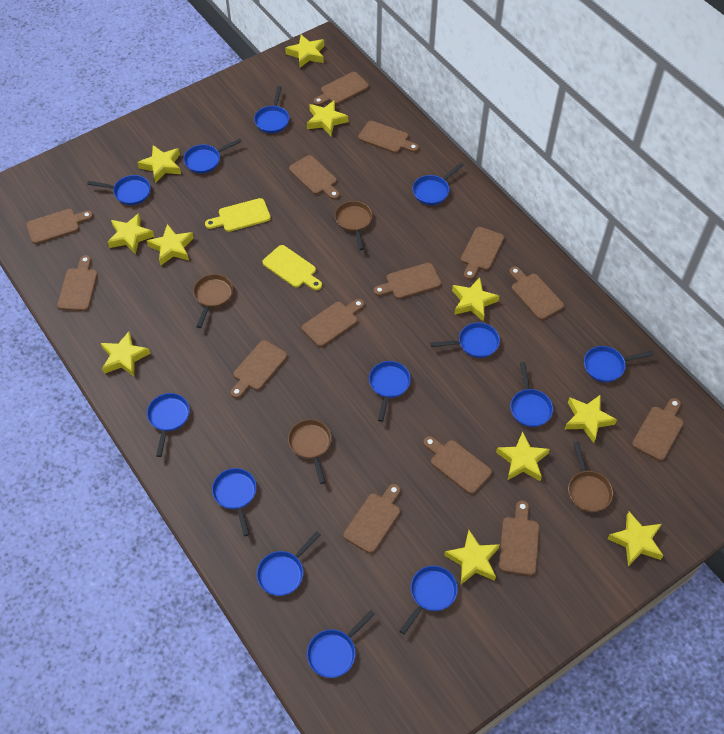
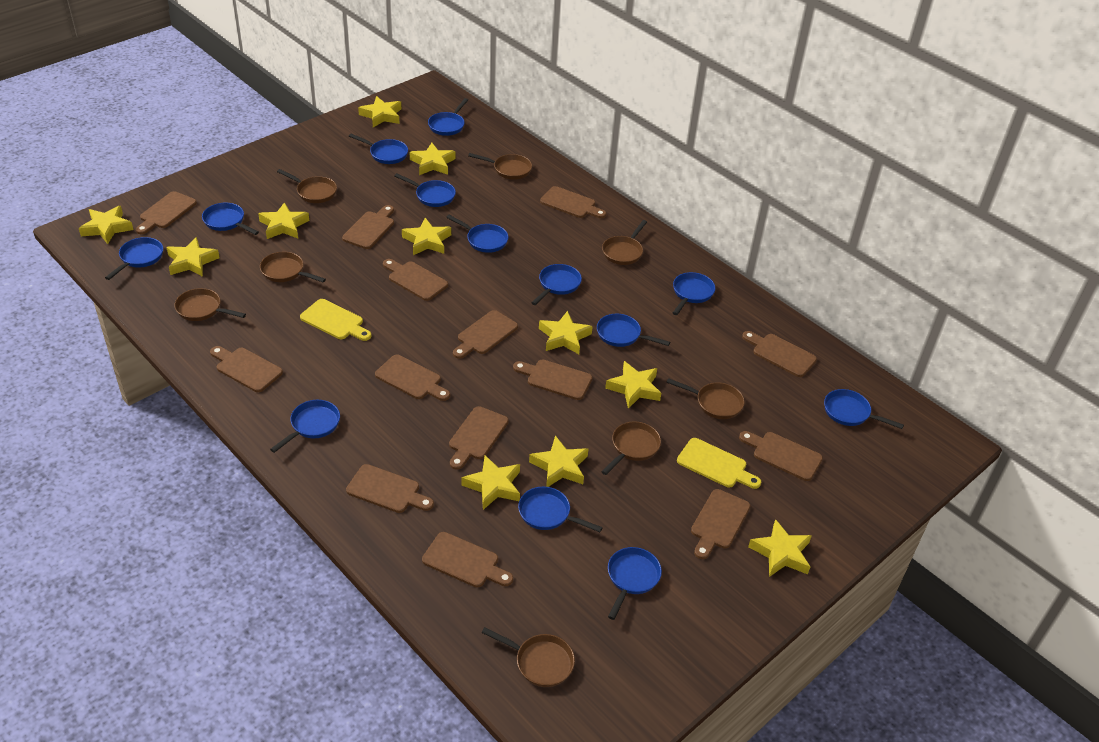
brown pan: [193,274,233,328] [288,419,331,484] [335,201,372,250] [568,442,613,512] = 4 -> [174,288,246,321] [260,252,326,282] [277,169,337,203] [468,153,532,180] [482,627,575,687] [602,220,647,265] [602,421,661,475] [666,378,744,419] = 8

